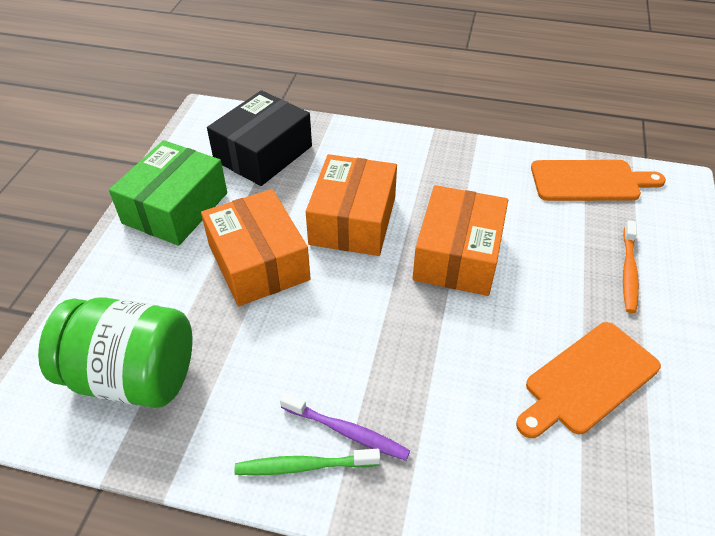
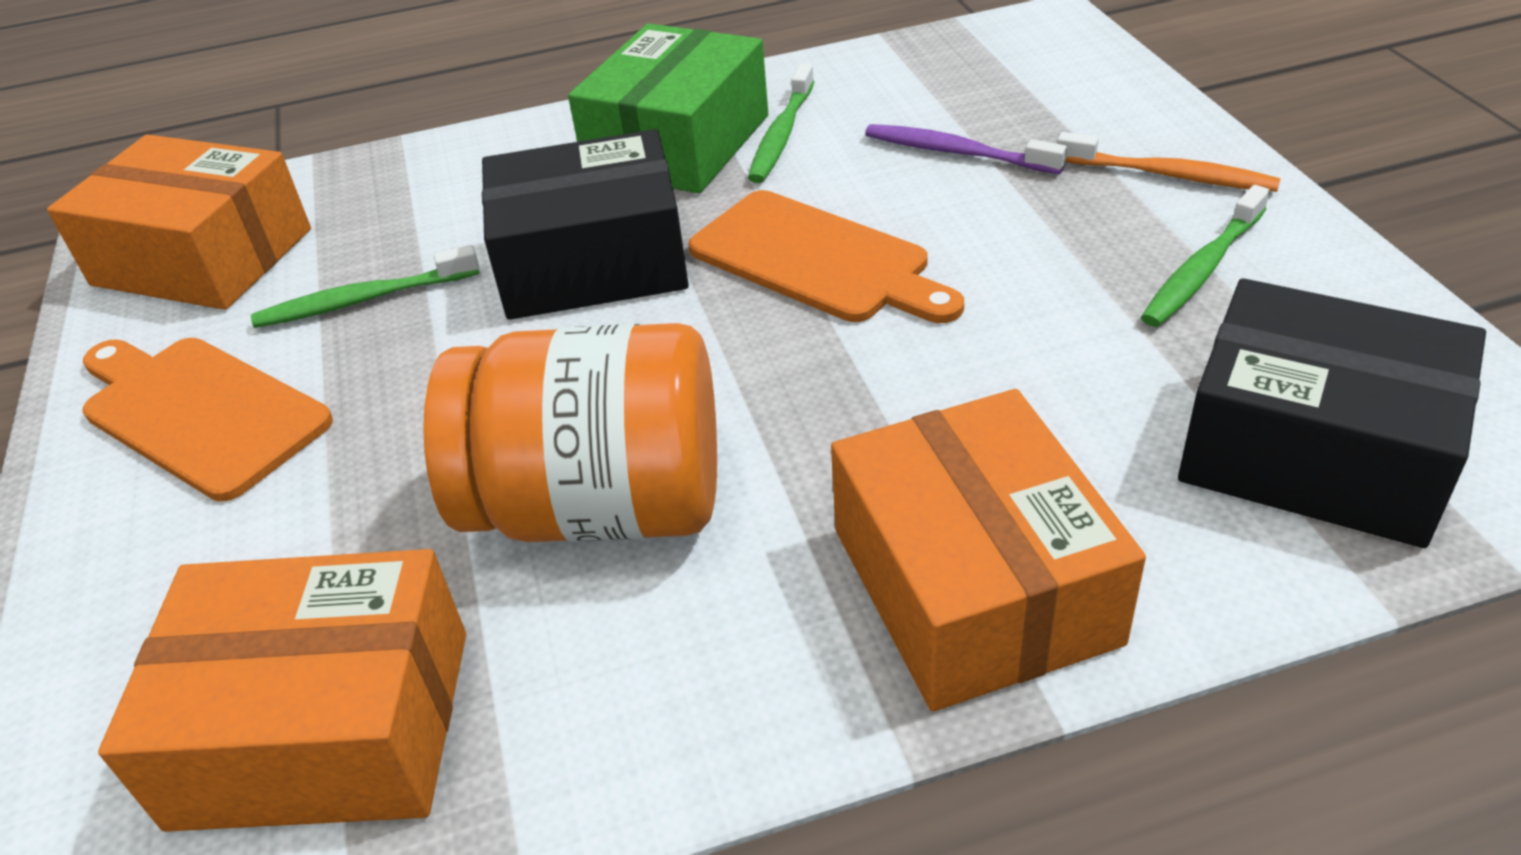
black box: [207,90,312,186] = 1 -> [482,129,689,320] [1178,278,1486,548] = 2
green jar: [38,297,193,408] = 1 -> none = 0
green toothbrush: [235,449,380,475] = 1 -> [251,245,480,328] [748,64,814,183] [1141,185,1270,327] = 3
orange jar: none = 0 -> [423,323,717,542] = 1

